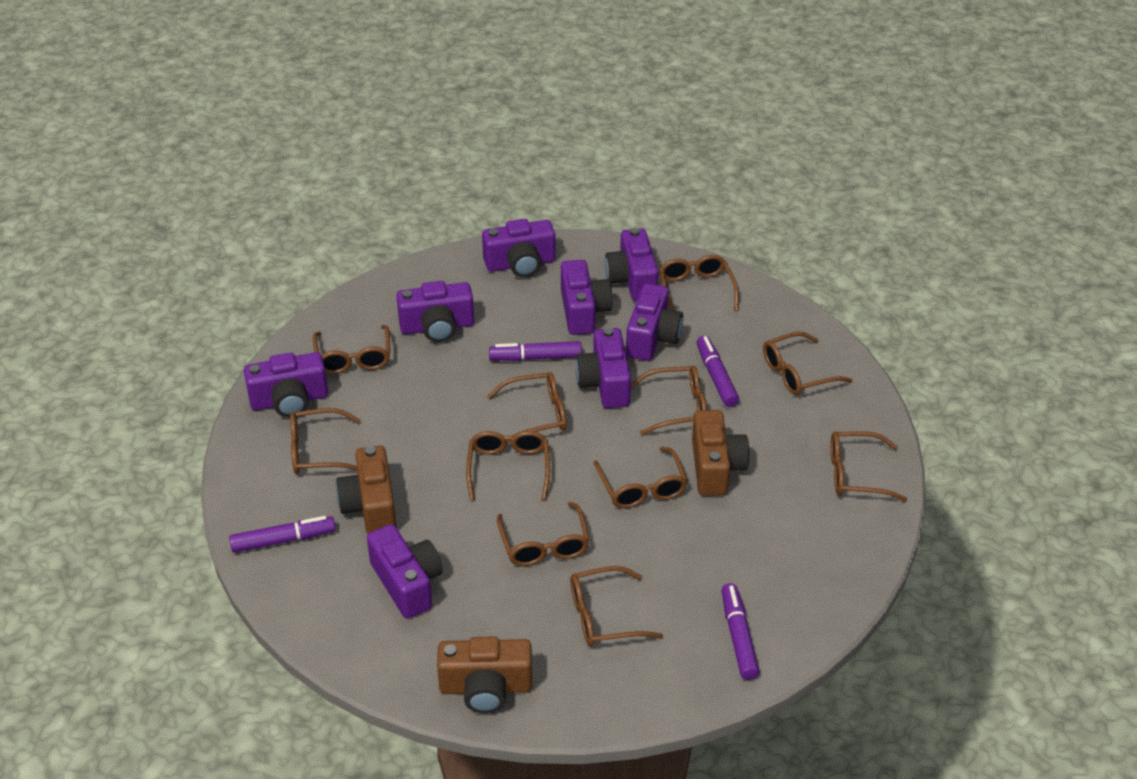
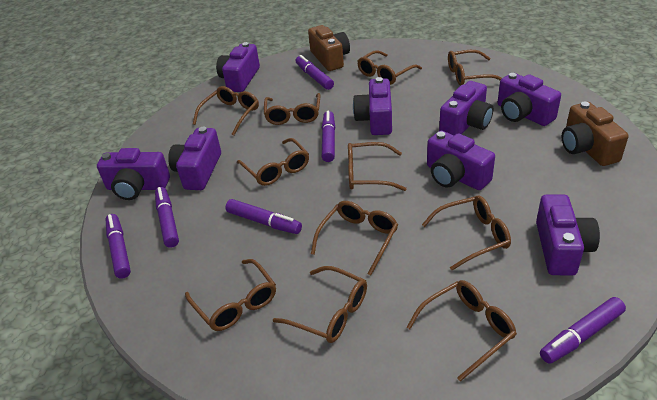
brown camera: [336,446,397,534] [437,637,532,713] [692,410,750,496] = 3 -> [308,25,350,71] [562,102,629,166] = 2
purple marker: [229,516,336,553] [489,341,582,361] [697,336,739,407] [722,583,760,680] = 4 -> [106,214,131,279] [155,187,179,248] [225,199,302,234] [296,55,334,90] [322,111,335,162] [540,297,626,364] = 6

